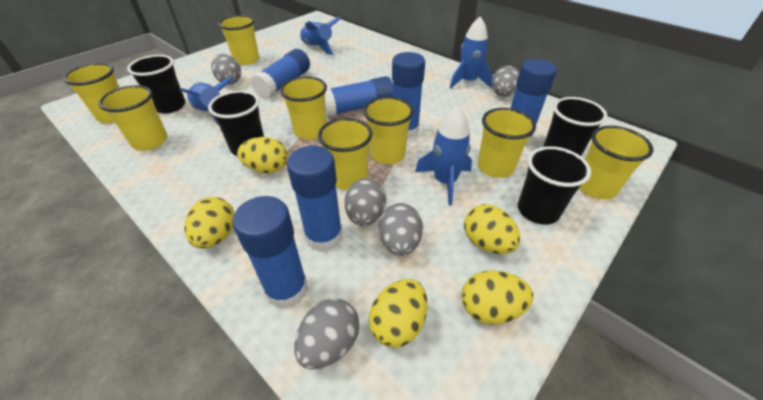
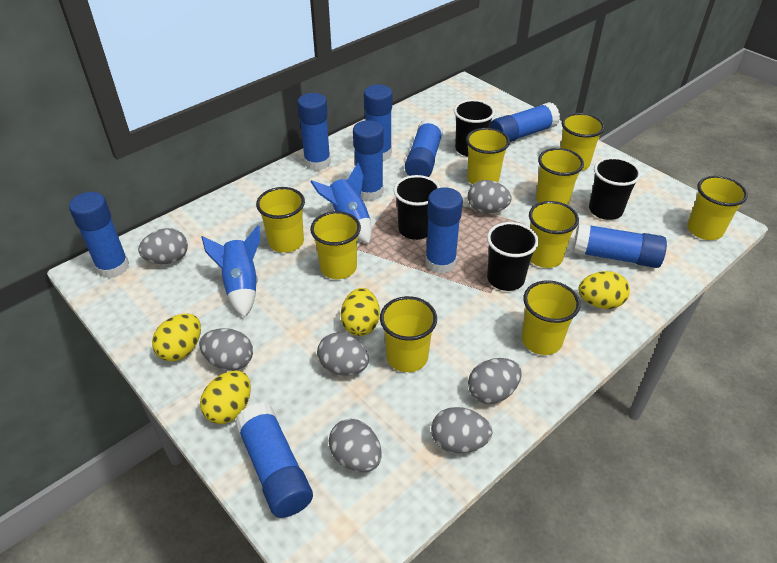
blue glue stick: [233,196,308,309] [251,49,310,99] [287,146,343,252] [325,76,393,117] [392,52,425,139] [511,59,557,146] = 6 -> [69,192,129,279] [235,403,313,518] [297,93,331,171] [353,120,384,201] [364,85,392,161] [405,118,443,177] [425,187,463,274] [490,102,560,142] [573,223,667,268] = 9
blue rocket: [180,77,233,125] [300,16,342,55] [415,106,472,206] [450,16,493,88] = 4 -> [202,225,260,318] [310,163,372,244] = 2
grey egg: [211,54,241,85] [294,299,359,370] [344,178,386,226] [379,203,423,256] [491,66,519,97] = 5 -> [138,228,188,264] [199,328,253,371] [317,332,369,376] [329,419,382,473] [431,407,492,453] [468,180,512,213] [468,358,522,404] = 7
yellow cup: [63,63,120,123] [98,85,168,150] [218,15,259,65] [280,76,327,140] [318,118,372,190] [363,97,414,164] [477,108,536,178] [579,126,653,199] = 8 -> [256,187,305,253] [310,211,361,279] [380,296,437,372] [466,128,510,184] [521,280,580,355] [529,201,579,268] [536,148,584,205] [560,113,605,171] [687,176,748,240] = 9
yellow egg: [184,197,234,249] [237,137,288,173] [369,279,428,348] [462,271,534,324] [464,204,520,254] = 5 -> [152,314,201,361] [200,371,251,424] [341,288,380,336] [578,271,630,309] = 4

